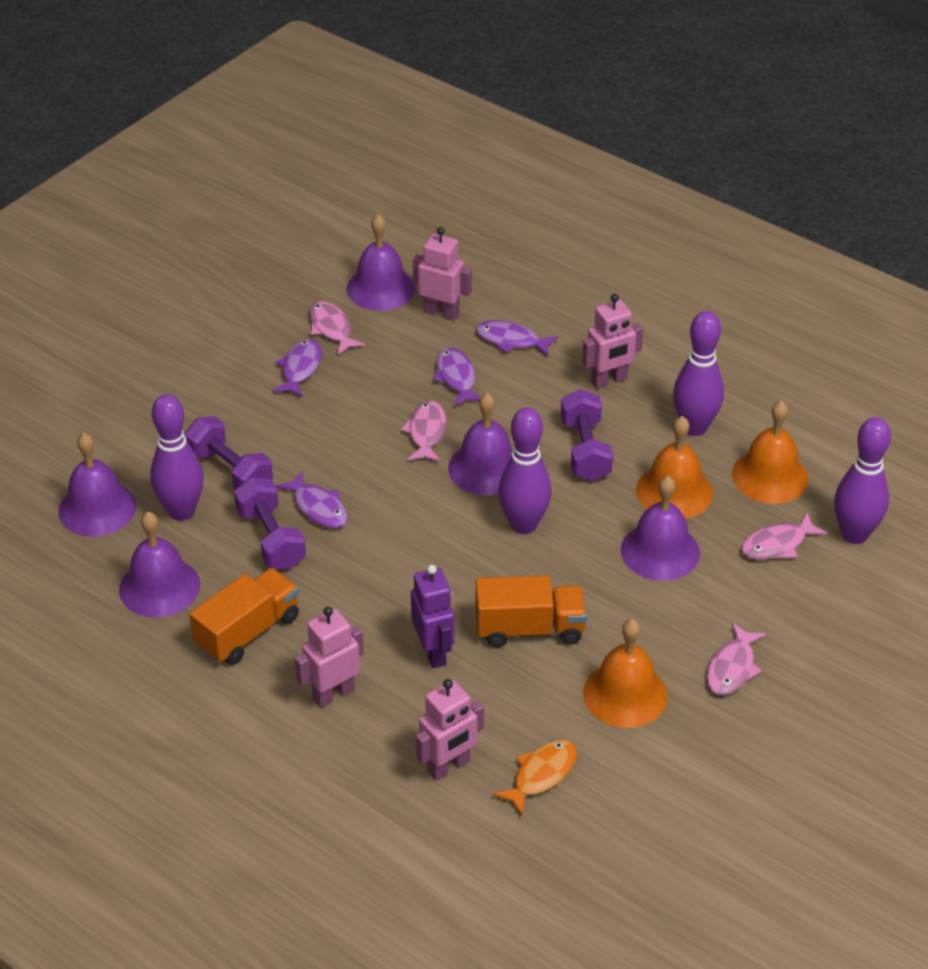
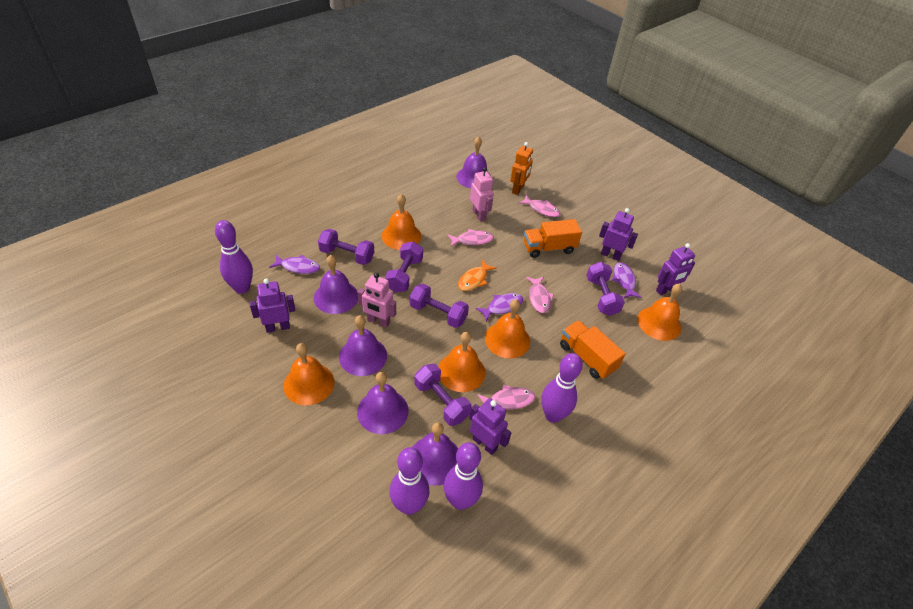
orange bell: [583,619,668,728] [636,416,713,519] [732,401,808,504] = 3 -> [284,343,334,406] [382,194,421,250] [438,332,485,392] [485,299,530,359] [638,283,682,341] = 5
orange robot: none = 0 -> [510,142,533,195] = 1
pink robot: [295,607,364,708] [413,227,472,321] [416,679,484,781] [582,294,643,389] = 4 -> [357,273,396,328] [470,167,494,222] = 2
purple dumbbell: [185,416,273,490] [234,477,306,570] [561,389,613,481] = 3 -> [318,229,374,265] [385,242,423,293] [410,284,469,328] [414,364,471,426] [586,262,625,316] = 5
purple fish: [272,339,322,397] [276,471,348,528] [433,348,481,406] [476,320,558,357] = 4 -> [269,254,320,274] [475,293,523,321] [612,262,642,298] = 3
purple robot: [411,565,455,668] = 1 -> [249,278,295,333] [469,398,511,455] [599,208,638,261] [656,243,695,295] = 4

